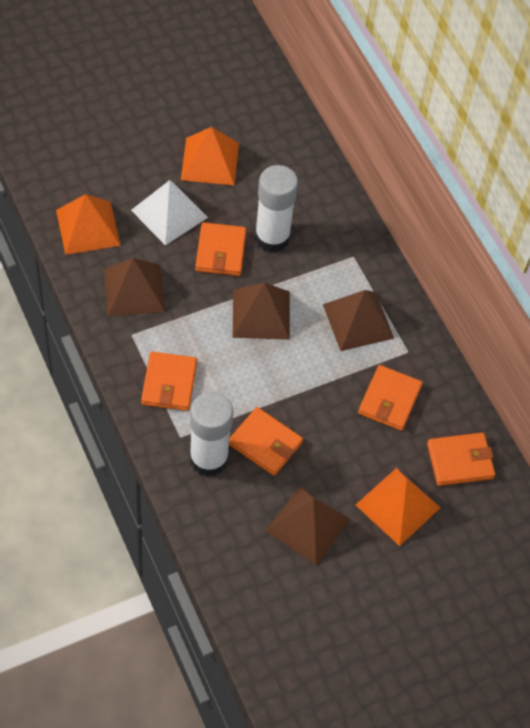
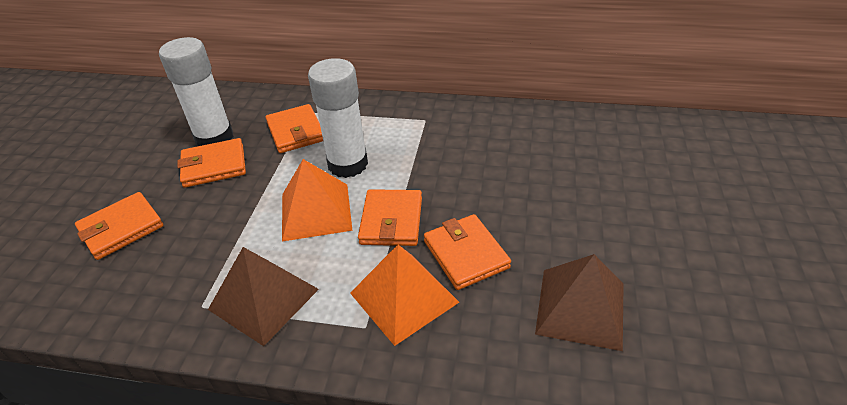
brown pyramid: [104,258,165,316] [233,283,290,340] [266,486,350,565] [323,290,394,351] = 4 -> [208,247,319,346] [535,254,624,351] = 2
orange pyramid: [56,194,121,255] [181,127,239,185] [356,468,440,546] = 3 -> [282,159,353,242] [350,245,459,346] = 2
white pyramid: [131,180,208,246] = 1 -> none = 0

